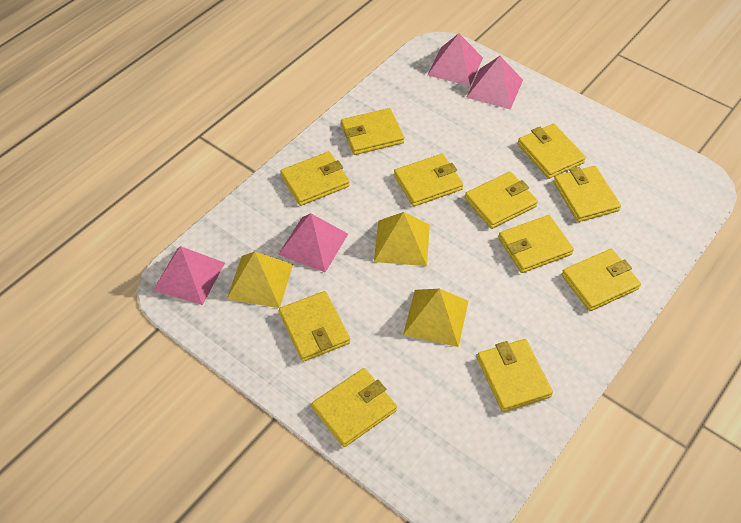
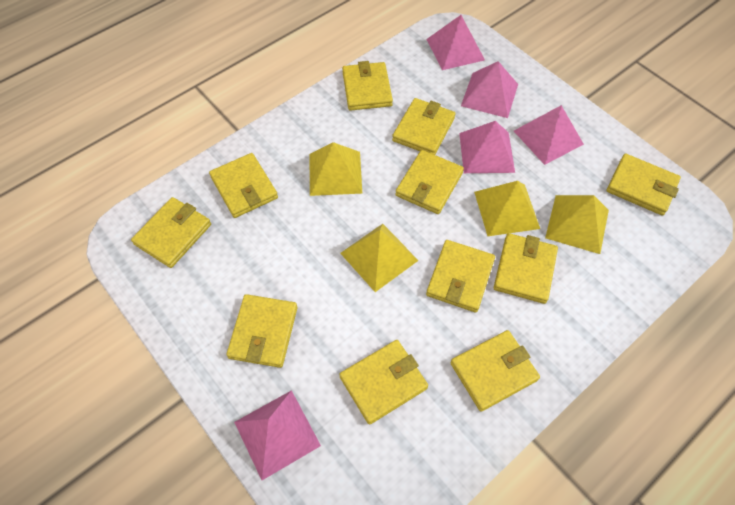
pink pyramid: [153,246,225,305] [278,213,348,272] [428,33,483,86] [466,56,523,110] = 4 -> [234,390,321,480] [426,15,485,70] [459,121,515,173] [461,61,518,118] [514,105,584,165] = 5
yellow pyramid: [227,252,293,308] [374,212,430,266] [403,289,469,347] = 3 -> [310,142,362,196] [340,224,418,292] [474,181,540,236] [545,195,609,254] = 4

